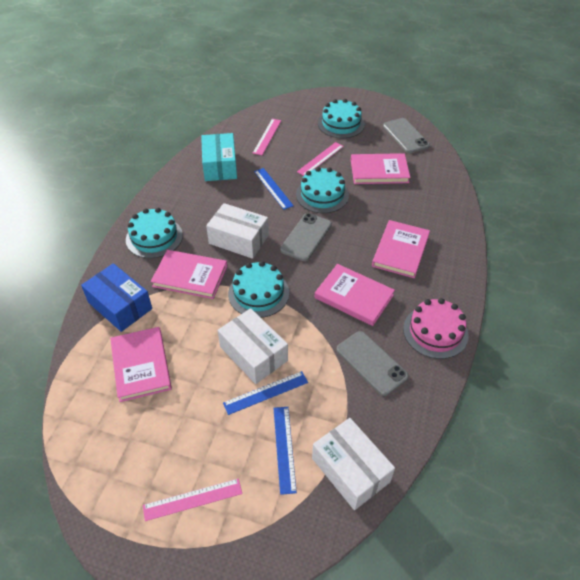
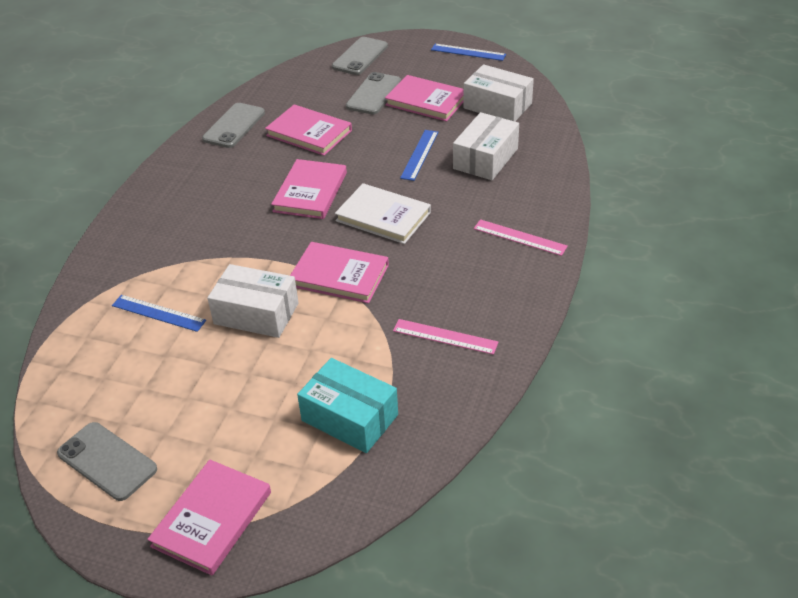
blue box: [81,263,152,332] = 1 -> none = 0
grey phone: [280,213,332,261] [336,331,409,396] [383,118,430,153] = 3 -> [57,422,157,501] [202,103,265,148] [332,37,388,75] [346,72,401,114] = 4
pink cake: [403,298,469,359] = 1 -> none = 0
pink ruler: [143,478,242,521] [253,119,281,155] [297,142,344,176] = 3 -> [393,319,499,355] [474,219,568,256] = 2
turquoise cake: [126,208,183,258] [228,261,289,318] [296,167,349,213] [318,99,365,138] = 4 -> none = 0
white book: none = 0 -> [335,183,431,244] = 1

